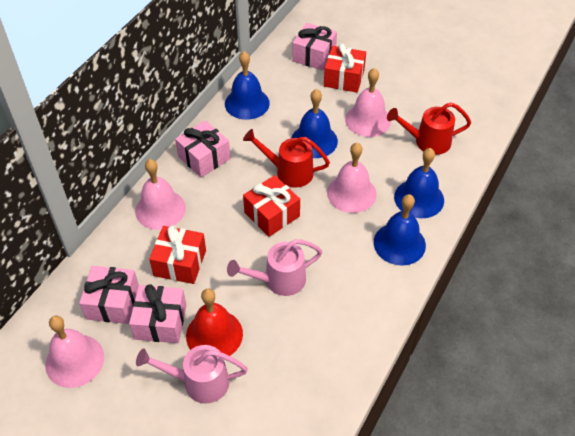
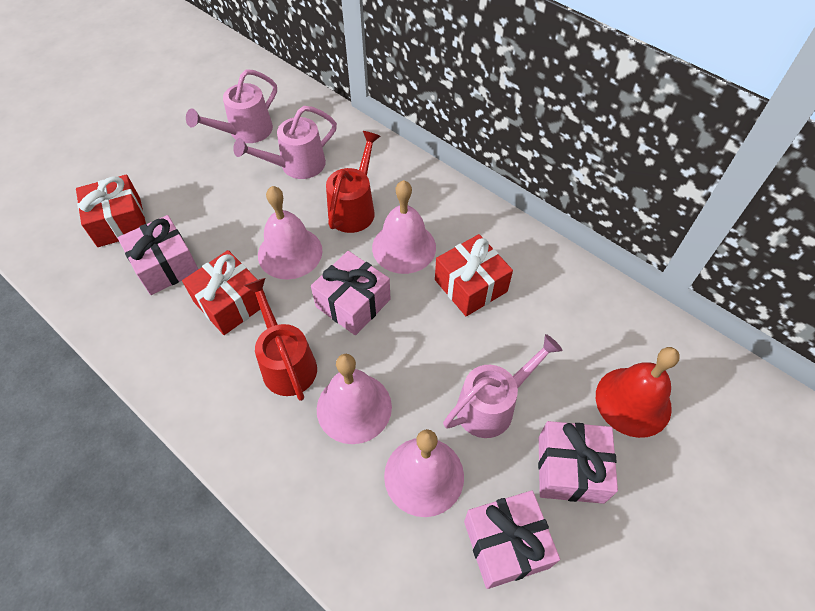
blue bell: [225,51,270,120] [292,89,338,158] [374,194,426,266] [394,148,444,218] = 4 -> none = 0
pink watering can: [136,345,248,404] [227,239,322,296] = 2 -> [186,69,277,143] [233,106,337,179] [443,334,563,438] = 3

